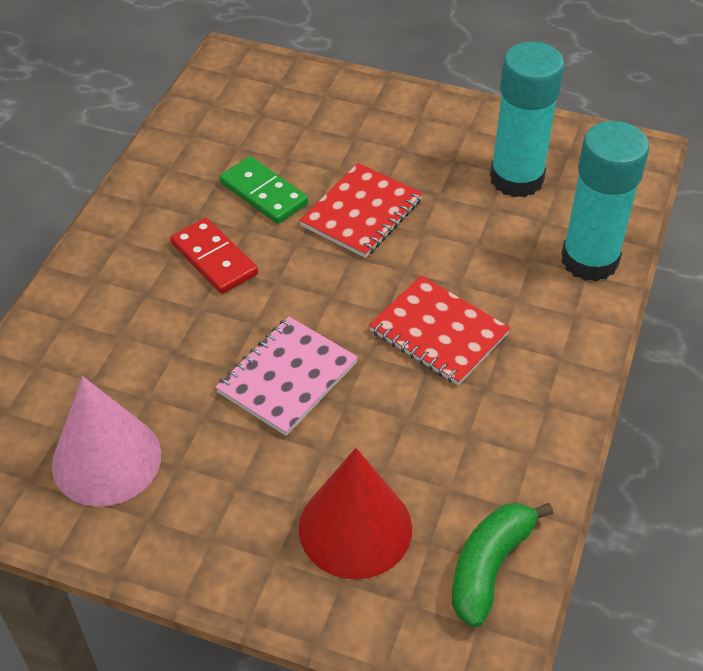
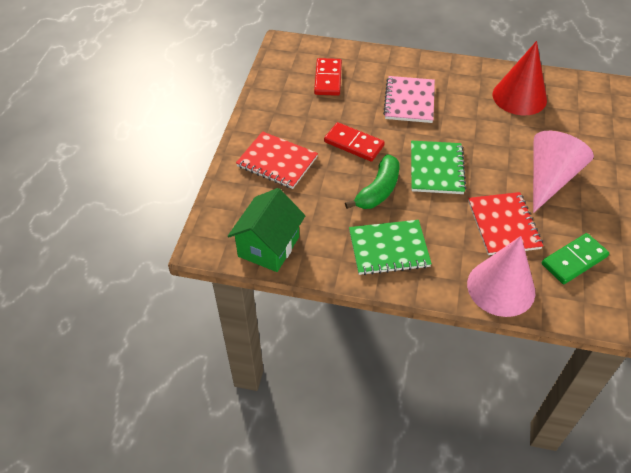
green house: none = 0 -> [228,188,306,272] = 1
green notebook: none = 0 -> [349,220,432,275] [411,141,466,194] = 2
pink cone: [52,376,161,507] = 1 -> [467,236,535,317] [533,131,594,213] = 2
red domino: [170,218,258,294] = 1 -> [314,58,342,96] [324,122,385,162] = 2
turquoise glue stick: [490,41,565,197] [561,121,649,281] = 2 -> none = 0

